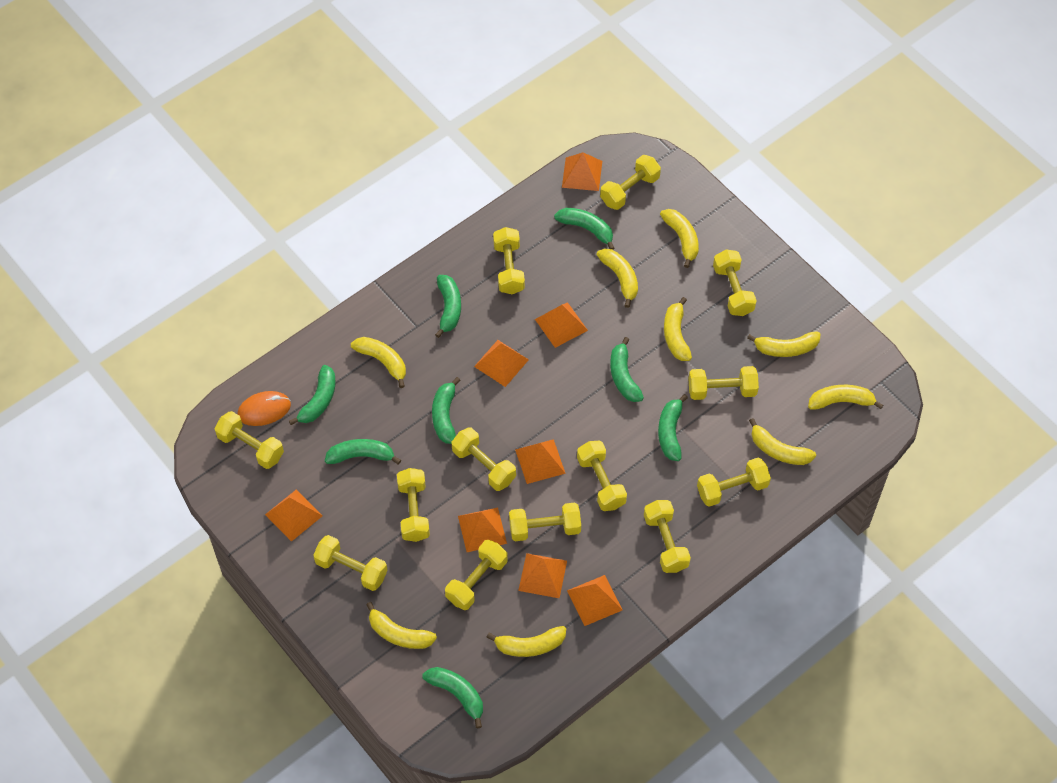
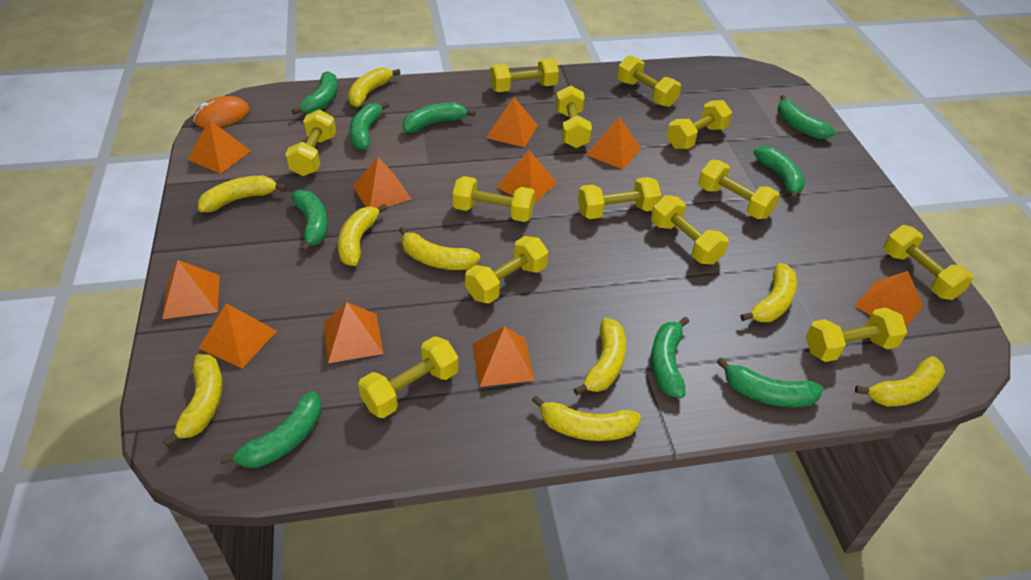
green banana: [289,365,336,425] [325,439,401,465] [422,667,483,729] [432,377,461,444] [435,275,461,338] [554,208,615,250] [610,337,644,402] [658,394,688,461] = 8 -> [220,391,322,468] [291,190,328,252] [292,71,338,115] [350,102,389,150] [402,102,476,133] [651,317,689,398] [717,357,823,407] [753,146,805,200] [777,95,836,139] = 9
orange pyramid: [265,489,322,542] [458,507,507,552] [474,340,529,387] [515,439,566,484] [518,553,567,598] [535,302,588,348] [562,152,602,191] [567,575,622,626] = 8 -> [162,260,220,319] [188,119,250,174] [199,303,277,368] [323,302,384,363] [353,157,411,208] [473,326,535,387] [486,97,538,147] [496,150,557,203] [586,117,641,169] [854,271,923,327] = 10

